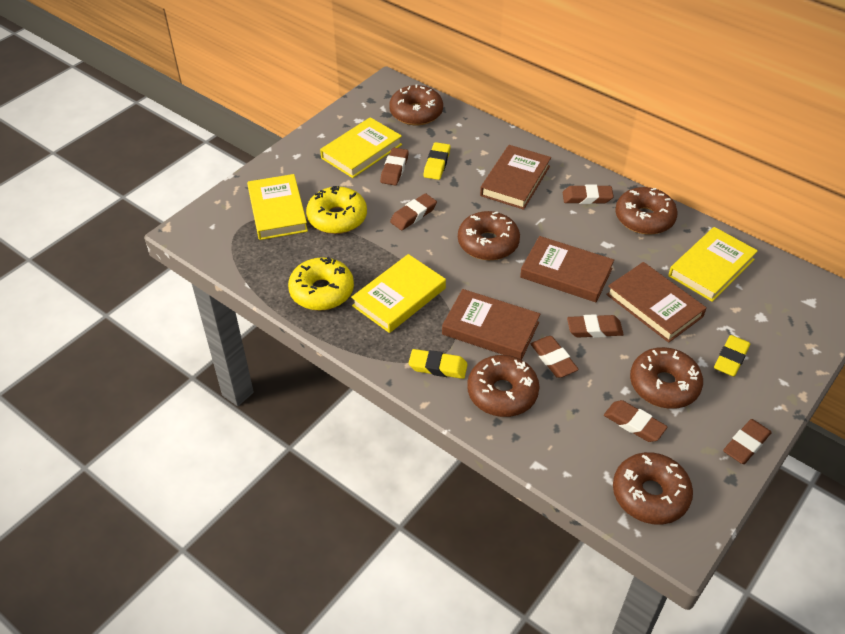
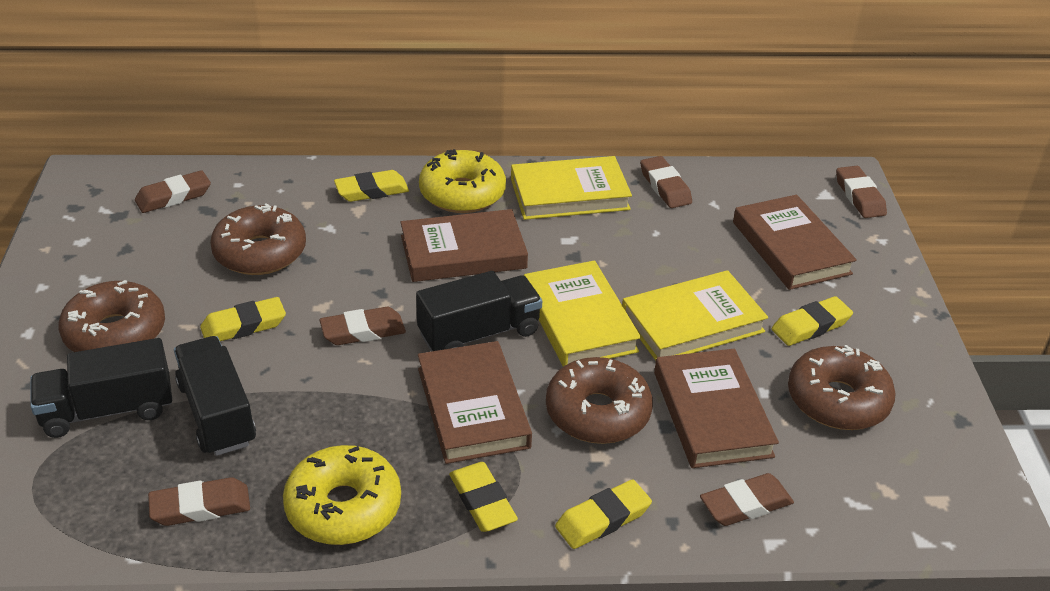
black truck: none = 0 -> [31,338,172,438] [174,336,256,456] [416,271,542,351] = 3
brown donut: [389,84,443,125] [458,211,520,260] [467,355,539,417] [613,452,693,525] [615,187,678,235] [630,347,703,409] = 6 -> [59,280,165,352] [210,203,306,275] [546,357,653,444] [788,345,896,430] = 4
brown eraser: [380,148,409,185] [390,193,437,230] [531,336,579,378] [563,185,614,204] [567,314,624,338] [604,400,667,442] [723,419,772,464] = 7 -> [135,170,211,213] [148,477,250,526] [319,307,406,345] [640,156,692,208] [700,473,794,526] [836,166,887,218] = 6
yellow book: [247,174,308,240] [320,117,402,178] [351,254,446,333] [668,227,758,302] = 4 -> [511,156,632,220] [524,260,641,367] [622,270,768,361] = 3
yellow eraser: [408,349,468,379] [423,142,450,180] [714,335,750,377] = 3 -> [200,297,286,341] [334,170,409,202] [449,462,518,532] [555,479,652,549] [772,296,853,346] = 5

